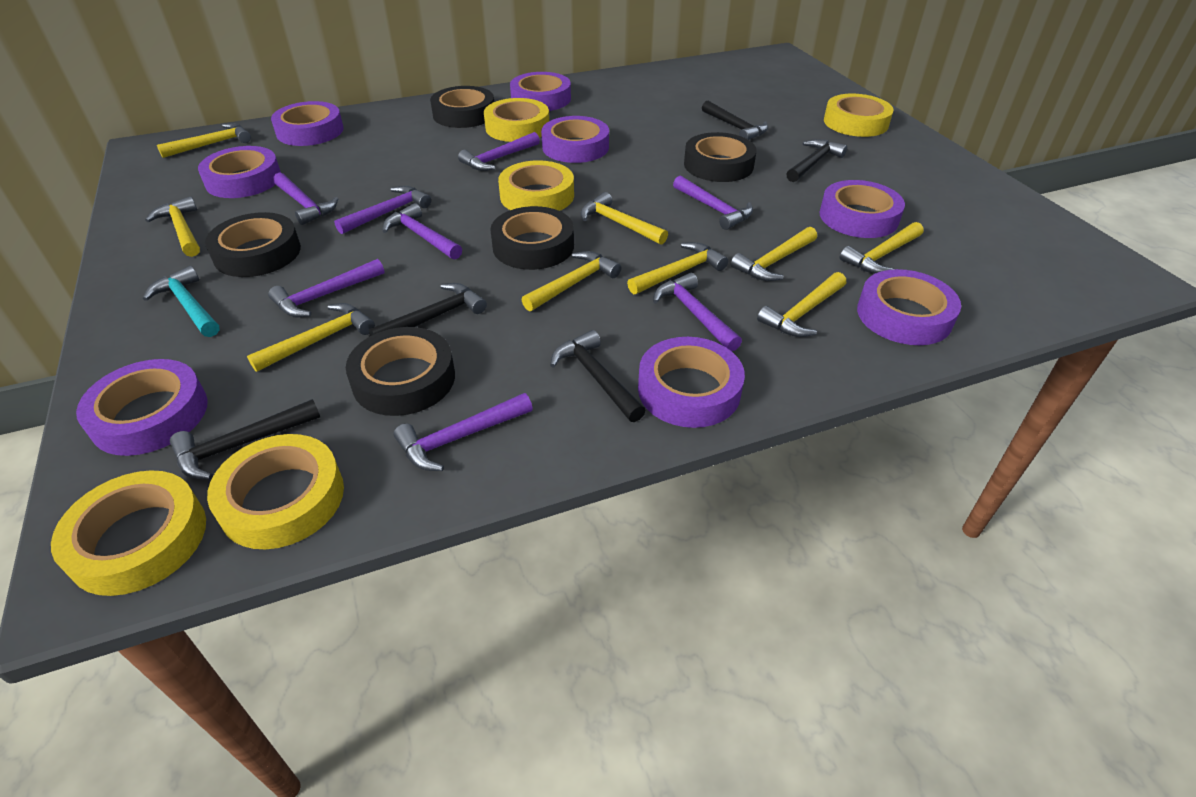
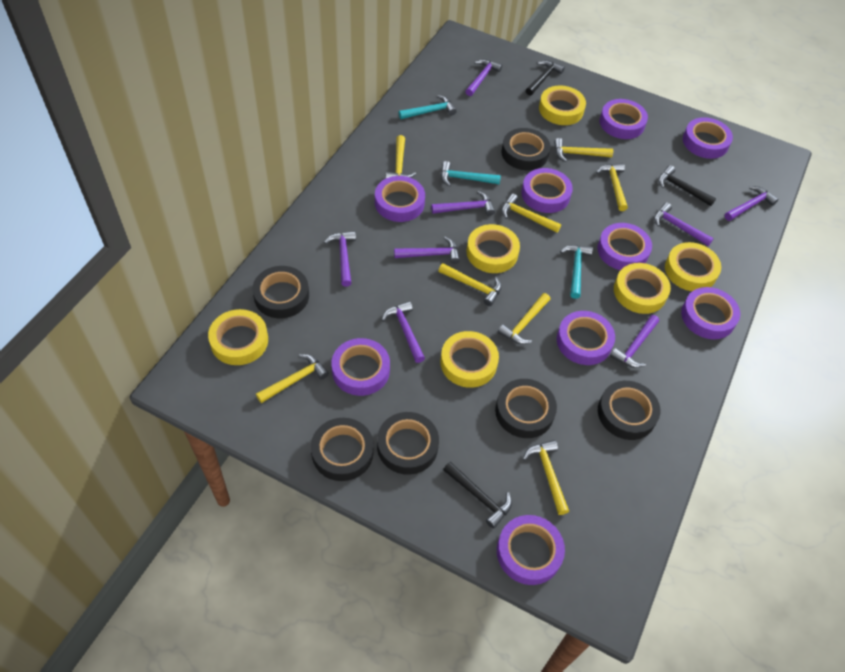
black hammer: [170,399,320,479] [369,283,487,336] [550,330,646,422] [702,101,768,140] [786,139,847,182] = 5 -> [443,462,512,529] [526,60,565,96] [658,165,716,206] = 3
black tape: [205,212,301,277] [346,327,455,416] [430,86,494,128] [490,206,574,270] [684,132,757,182] = 5 -> [252,266,309,318] [311,418,374,481] [377,412,439,475] [495,379,557,438] [501,128,550,170] [598,381,660,440] = 6
purple tape: [76,359,208,456] [198,146,281,198] [271,101,344,146] [510,72,571,111] [541,116,609,163] [638,337,745,428] [819,180,905,238] [857,269,961,345] = 8 -> [331,338,390,396] [375,176,425,222] [497,515,565,585] [521,168,573,213] [557,311,615,365] [597,223,652,270] [600,99,648,139] [681,287,740,339] [683,117,733,159] = 9
turquoise hammer: [143,266,219,337] = 1 -> [399,95,457,119] [441,161,501,187] [560,245,593,299] = 3
yellow hammer: [145,196,200,257] [157,123,251,158] [247,303,375,372] [522,251,621,311] [580,192,668,245] [627,242,728,294] [731,227,817,281] [757,272,846,337] [840,222,923,274] = 9 -> [256,354,329,403] [386,135,416,178] [438,263,501,306] [498,293,551,344] [501,194,561,233] [523,440,569,515] [554,138,613,162] [596,163,628,211] = 8
yellow tape: [51,470,206,596] [207,434,344,549] [484,98,549,142] [498,160,574,211] [824,94,893,137] = 5 -> [208,309,268,365] [440,331,499,388] [467,224,520,273] [539,85,586,125] [614,263,671,314] [665,242,721,291] = 6

